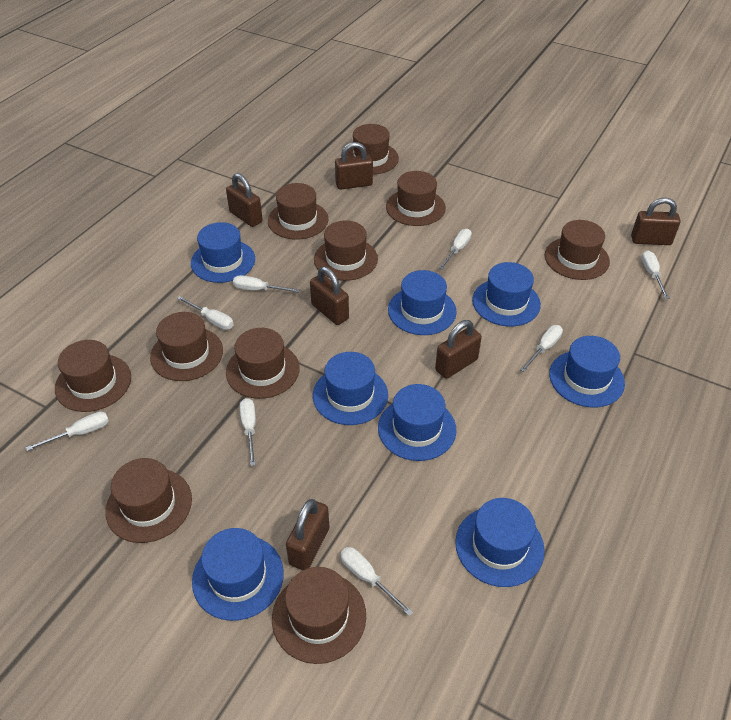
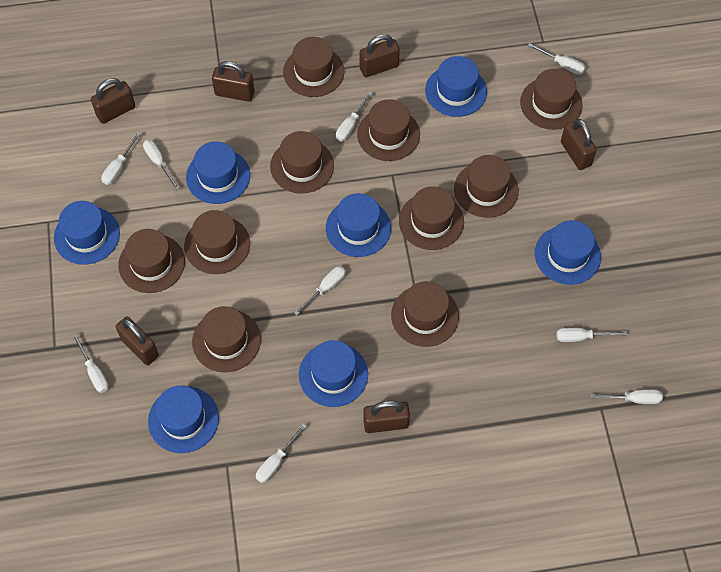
blue hat: [191,222,255,283] [192,528,284,621] [313,352,388,425] [378,384,456,461] [388,270,457,335] [455,498,545,587] [472,262,541,326] [549,336,625,407] = 8 -> [54,201,120,265] [148,385,219,453] [186,141,250,204] [299,340,368,407] [326,193,391,257] [425,56,487,117] [535,220,601,285] = 7
white screwdriver: [26,412,109,451] [177,296,234,330] [233,275,300,293] [240,398,256,466] [340,547,413,616] [439,229,472,270] [520,325,563,372] [641,250,669,299] = 8 -> [72,333,108,393] [101,132,141,185] [143,140,179,190] [256,423,307,483] [294,266,346,316] [336,92,373,141] [528,43,586,75] [557,328,627,342] [590,389,663,404] = 9

